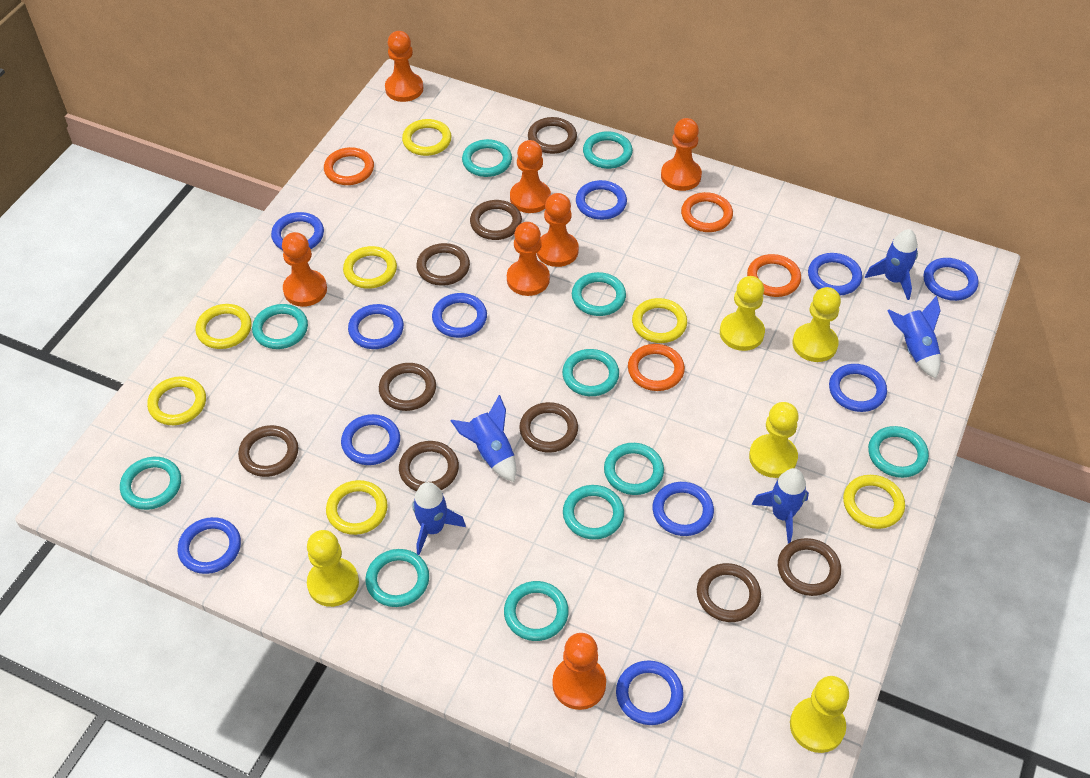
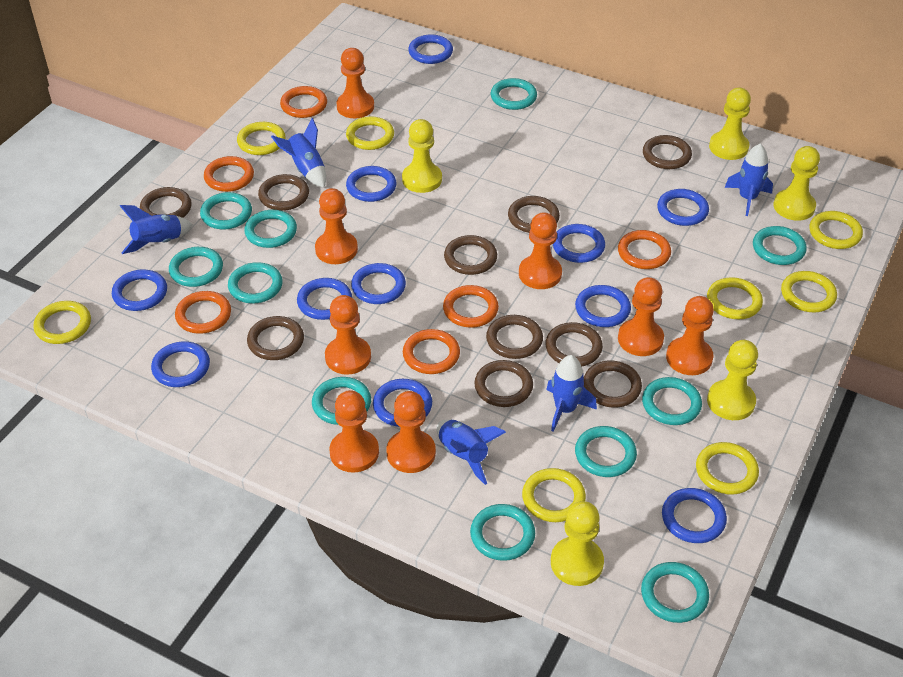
brown ring: [238,425,298,477] [379,363,436,411] [399,441,459,491] [416,243,470,286] [470,200,522,240] [519,402,578,453] [528,117,577,154] [697,563,761,622] [778,538,841,596] = 9 -> [140,187,192,218] [247,316,304,360] [258,174,309,211] [444,235,497,275] [474,360,533,407] [486,315,543,359] [508,196,560,233] [545,322,603,366] [584,361,642,408] [643,135,692,169] = 10
orange pawn: [282,232,327,307] [385,31,423,102] [507,222,550,296] [510,140,551,213] [537,193,579,267] [552,633,606,710] [661,118,702,191] = 7 -> [315,188,358,264] [325,295,371,375] [329,390,379,473] [336,48,374,118] [386,391,436,473] [519,212,562,289] [618,277,664,356] [666,296,714,375] = 8
orange ring: [324,147,374,185] [628,344,685,391] [681,192,733,232] [747,254,801,297] = 4 -> [175,291,231,334] [204,156,254,192] [280,86,327,118] [403,329,460,374] [443,285,499,328] [618,230,671,269] = 6
yellow ring: [147,376,206,425] [195,304,251,349] [326,480,388,535] [343,246,397,289] [402,119,452,156] [632,298,687,343] [843,475,905,529] = 7 -> [33,301,91,344] [237,122,286,155] [346,116,394,150] [522,468,586,522] [696,442,759,495] [707,277,763,319] [781,271,837,312] [809,211,863,249] = 8

